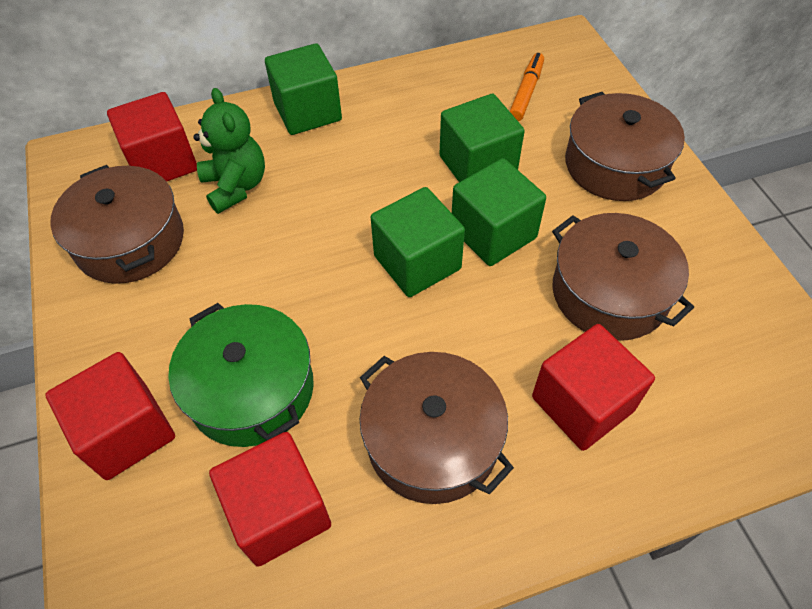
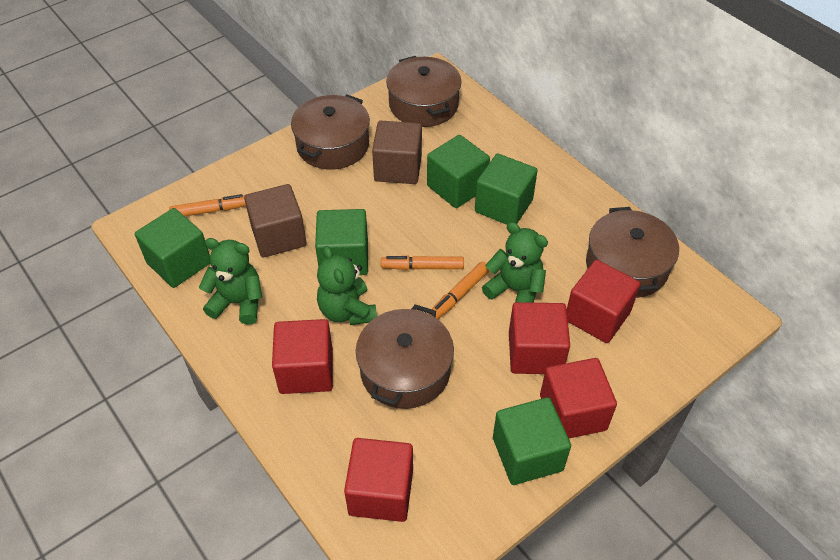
brown cube: none = 0 -> [244,184,307,258] [372,121,422,184] = 2
green cube: [265,43,342,135] [371,187,465,297] [439,94,525,182] [452,158,546,266] = 4 -> [135,208,210,288] [315,209,368,275] [427,135,490,208] [475,154,538,225] [493,397,571,485] = 5
green pot: [168,303,314,447] = 1 -> none = 0
green teddy bear: [193,88,265,214] = 1 -> [199,238,262,325] [317,246,377,325] [482,222,548,303] = 3
orange marker: [510,53,544,121] = 1 -> [169,194,246,216] [381,256,464,270] [428,262,489,319] = 3
red cube: [45,352,175,480] [107,92,197,182] [209,432,331,567] [532,324,655,451] = 4 -> [272,319,333,394] [344,438,413,522] [509,302,570,374] [540,358,617,438] [567,260,640,343] = 5

